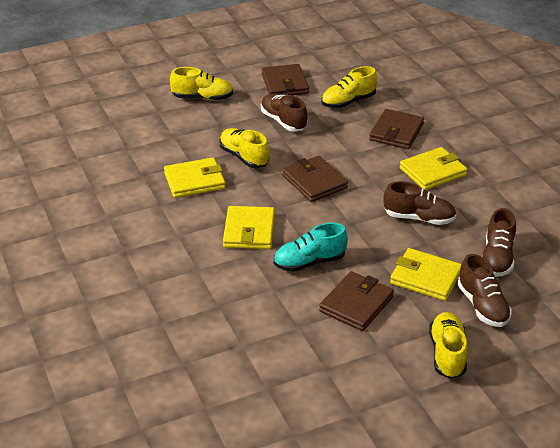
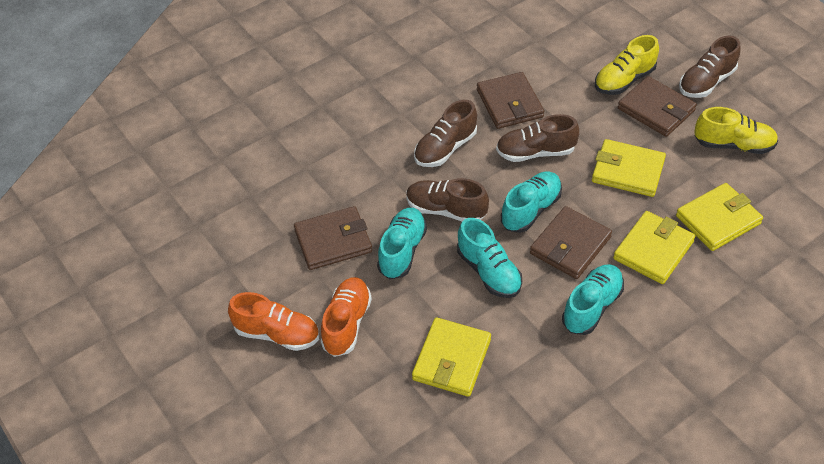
orange shoe: none = 0 -> [228,292,319,351] [321,277,372,357] = 2
turquoise shoe: [274,223,348,272] = 1 -> [377,208,427,279] [457,218,522,298] [501,171,562,233] [562,264,624,335] = 4
yellow shoe: [170,67,233,101] [219,128,269,168] [321,66,377,108] [429,312,467,379] = 4 -> [595,35,659,95] [694,107,778,154] = 2

